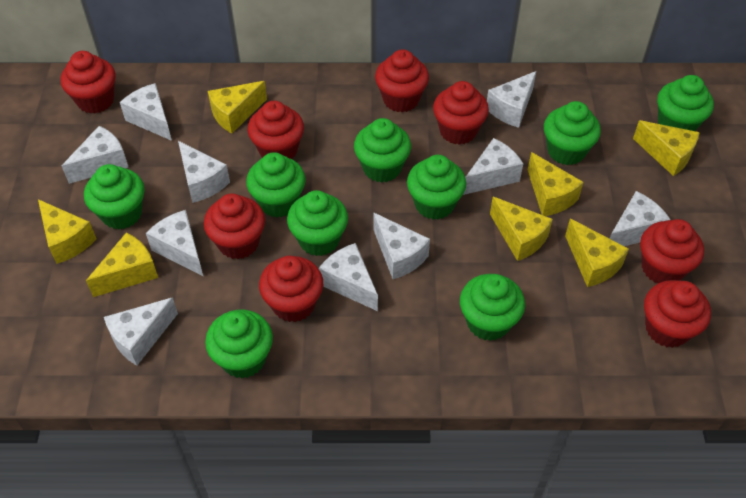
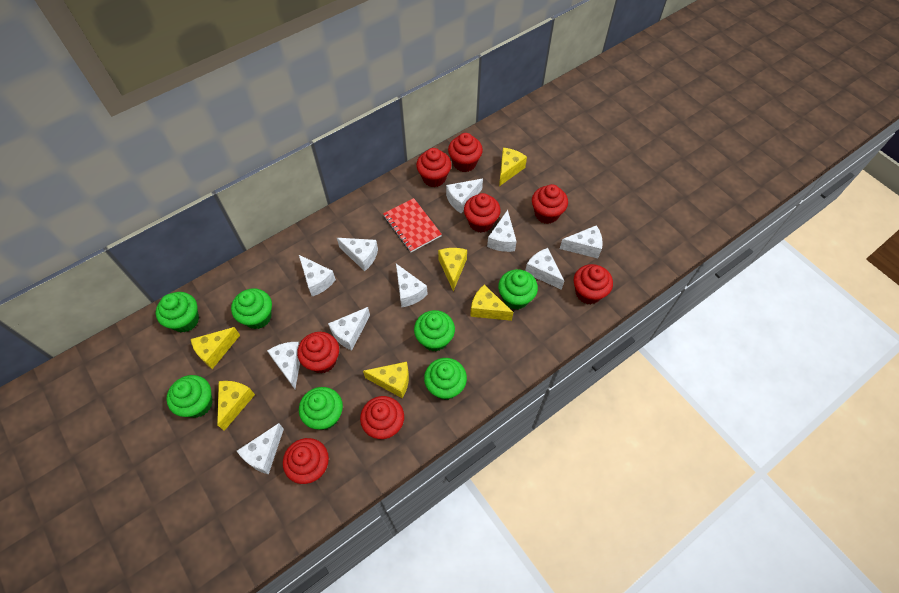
green cupcake: [84,164,145,230] [205,310,273,378] [246,152,306,218] [287,190,348,256] [354,118,411,182] [407,155,466,220] [460,274,525,341] [544,101,601,165] [657,75,714,131] = 9 -> [156,292,199,333] [166,375,213,418] [231,288,272,329] [299,387,343,430] [414,310,455,351] [424,358,467,400] [498,269,538,309] = 7
red notebook: none = 0 -> [383,198,442,252] = 1
yellow cheese: [38,199,96,264] [86,232,158,297] [208,81,267,134] [490,197,553,261] [528,152,584,216] [565,219,629,287] [633,120,700,176] = 7 -> [191,327,240,369] [217,381,255,431] [363,362,409,399] [438,248,467,291] [470,285,513,321] [499,148,527,186] = 6

